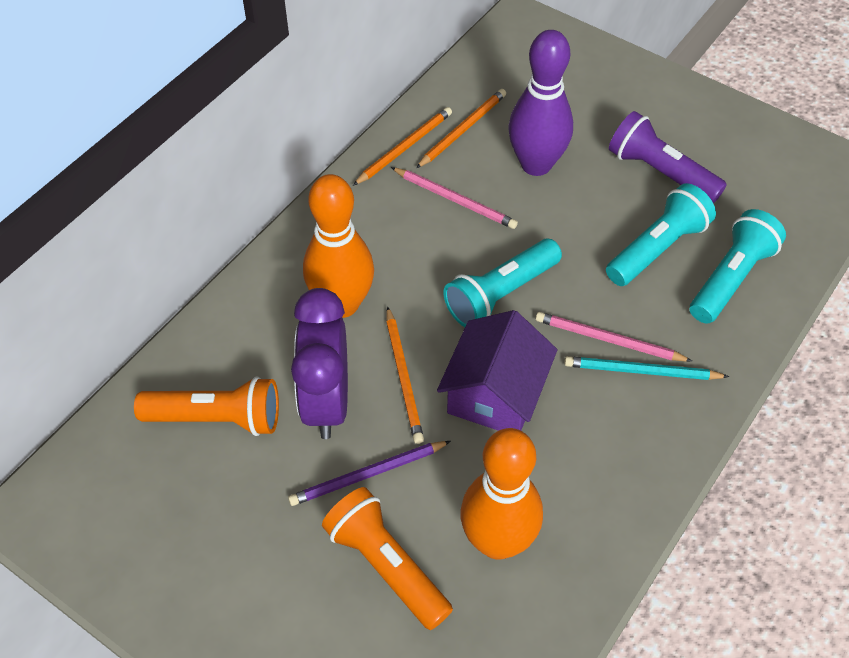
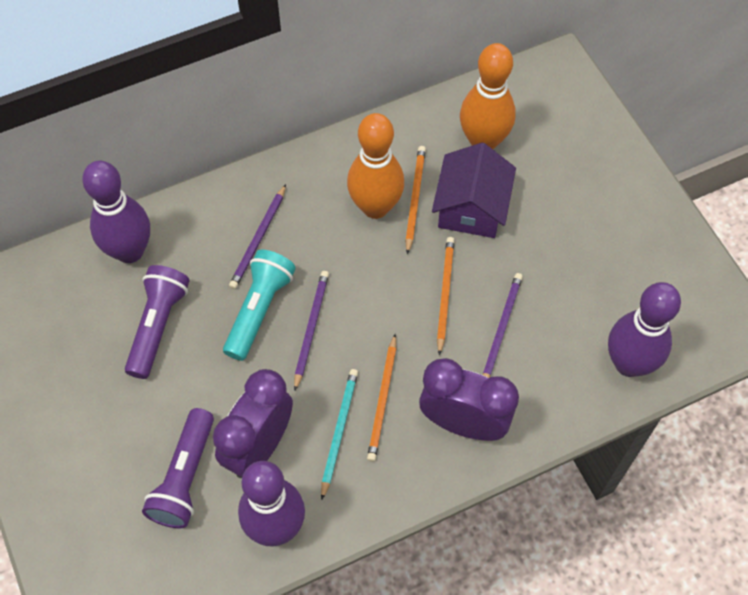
orange flashlight: [134,377,279,436] [322,487,453,630] = 2 -> none = 0
pink pencil: [391,167,518,229] [536,312,692,362] = 2 -> none = 0
purple bowling pin: [508,30,573,176] = 1 -> [82,161,150,263] [238,461,305,547] [608,282,681,377] = 3
purple clock: [291,288,348,439] = 1 -> [213,369,293,478] [419,358,519,441] = 2
purple flashlight: [609,111,727,204] = 1 -> [125,265,190,379] [142,408,214,528] = 2
purple pencil: [288,441,451,506] = 1 -> [229,184,286,289] [294,271,329,391] [482,273,523,378] = 3
turquoise flashlight: [444,239,562,327] [606,183,716,286] [689,209,786,324] = 3 -> [223,249,296,361] = 1

